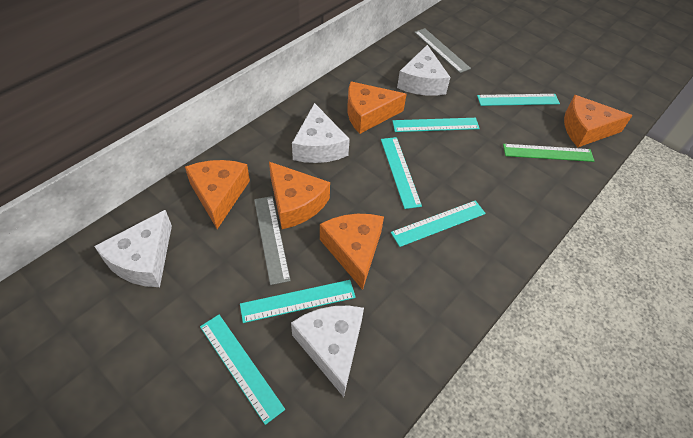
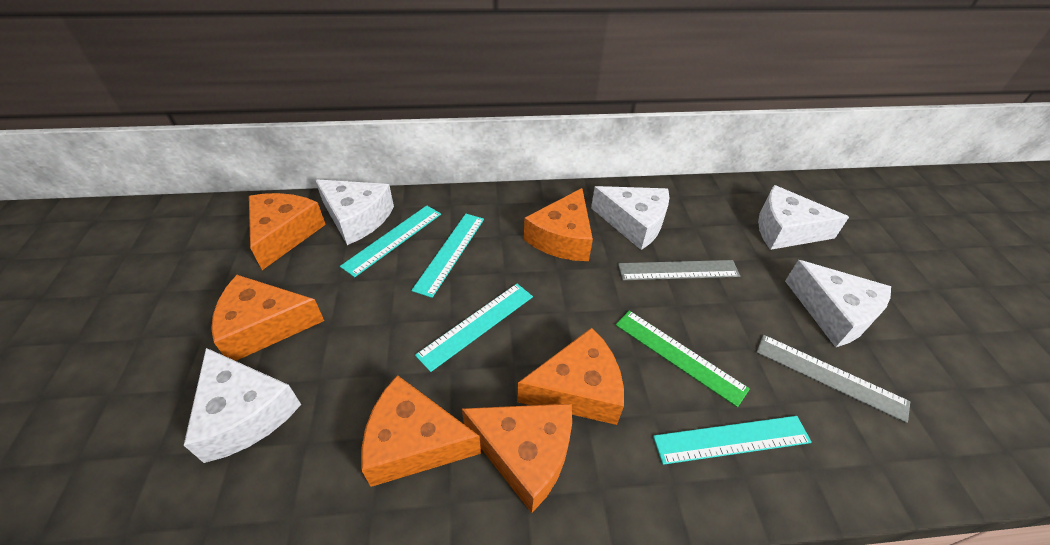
orange cheese: [185,160,250,229] [269,162,330,229] [320,214,384,290] [347,81,407,134] [564,95,633,147] = 5 -> [211,275,324,361] [249,193,326,270] [361,375,481,487] [462,404,572,513] [517,328,624,425] [524,188,593,261] = 6
turquoise ruler: [200,315,285,425] [240,280,356,323] [381,137,422,209] [391,200,486,247] [392,118,480,132] [477,94,560,106] = 6 -> [340,205,441,277] [411,214,484,298] [415,284,533,372] [653,416,812,465] = 4
white cheese: [94,210,172,287] [291,306,364,397] [292,103,350,163] [397,45,450,96] = 4 -> [184,348,301,463] [315,179,394,245] [591,186,670,250] [758,185,849,250] [785,260,891,347] = 5

